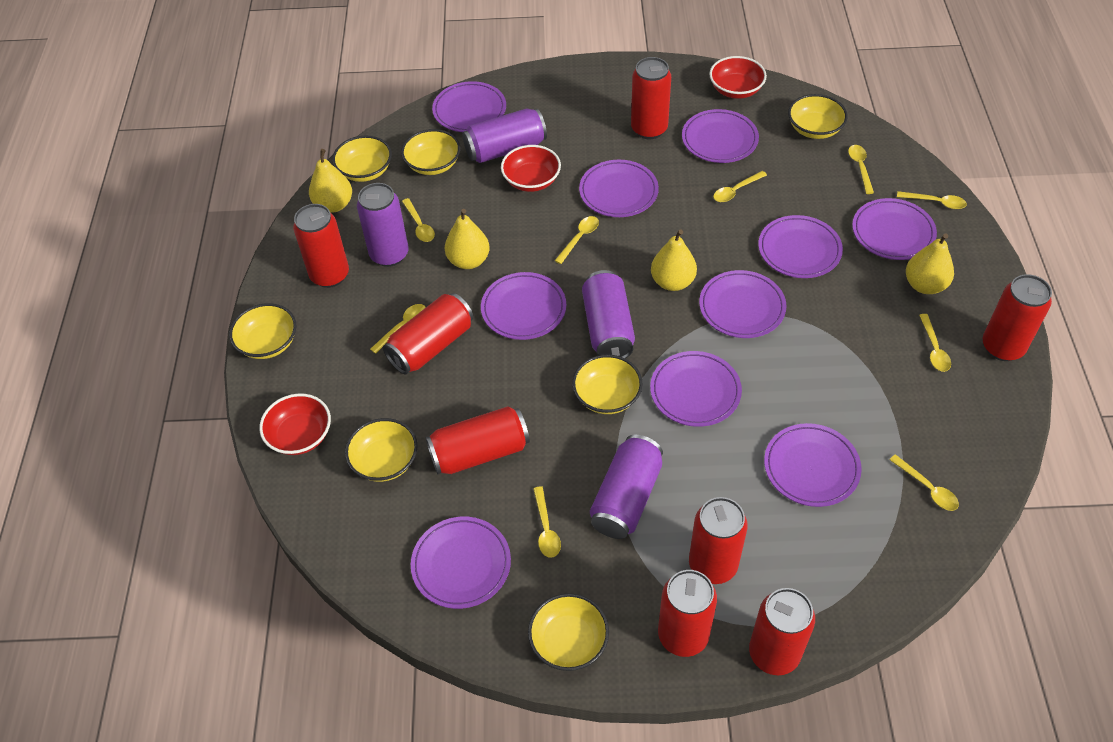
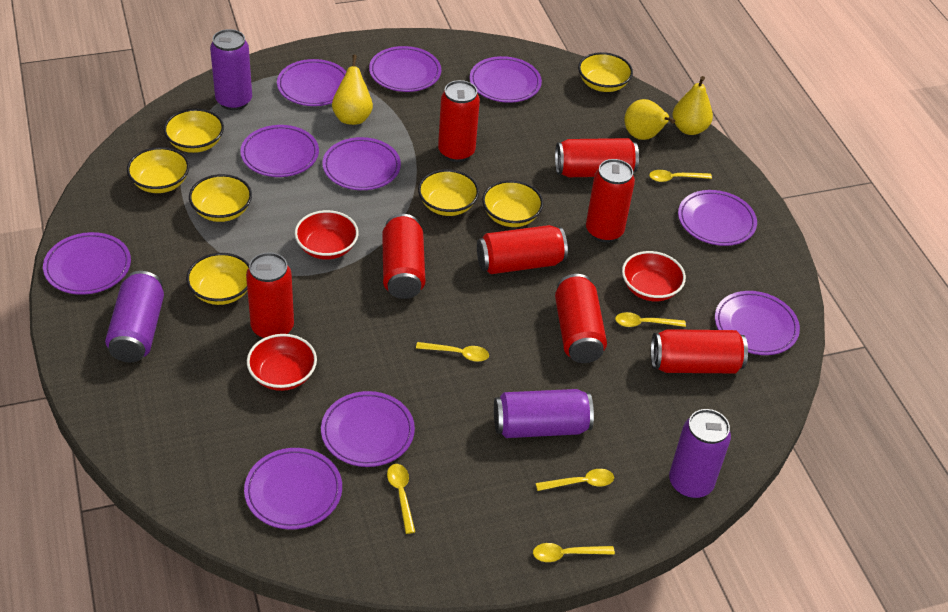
yellow pear: [309,149,352,213] [445,209,490,269] [651,229,697,291] [906,233,954,294] = 4 -> [332,55,373,125] [624,99,675,140] [673,76,713,135] = 3
yellow spoon: [370,304,426,354] [402,198,435,242] [533,486,561,557] [555,216,599,264] [713,171,767,202] [848,145,874,194] [889,454,959,511] [897,191,967,209] [919,314,951,372] = 9 -> [387,464,415,534] [416,342,489,362] [533,543,615,562] [536,469,614,491] [615,312,686,327] [649,170,712,182] = 6

